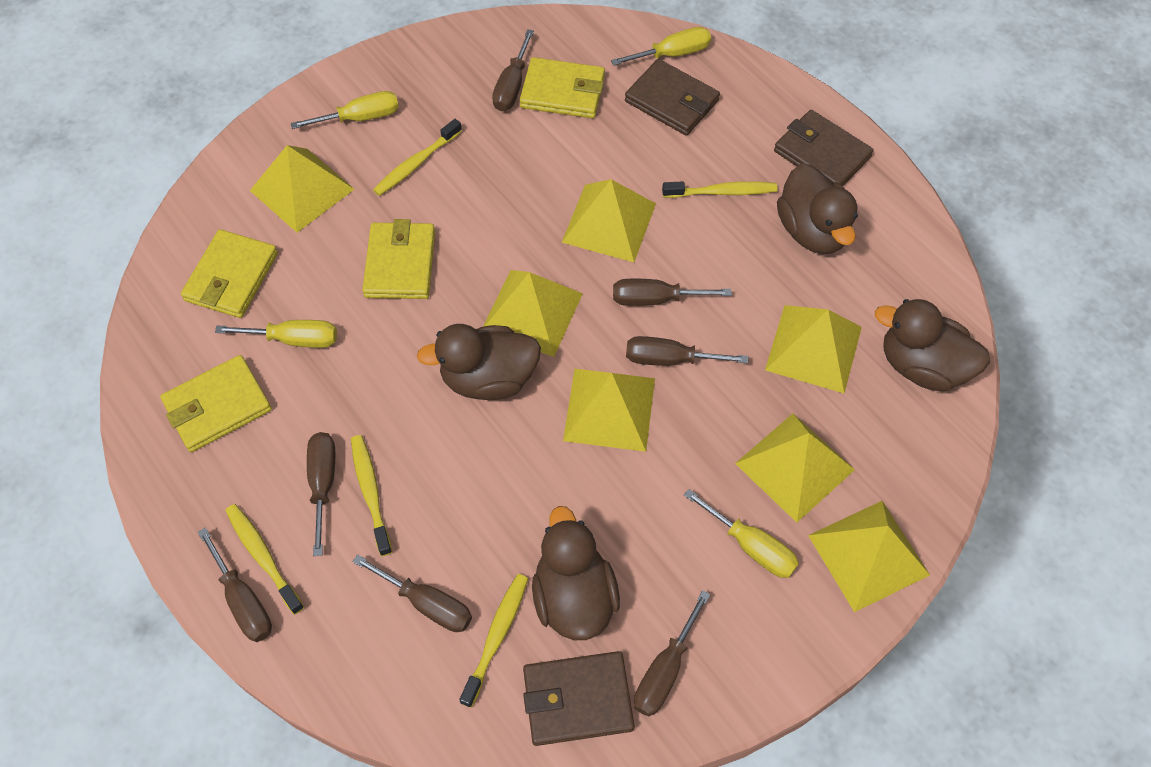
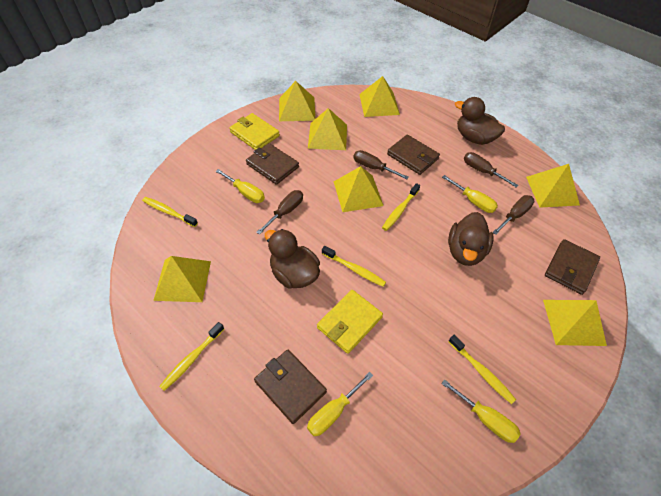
brown duck: [417,324,541,400] [532,506,620,640] [777,163,858,254] [875,299,990,392] = 4 -> [265,229,320,289] [448,212,494,266] [455,97,505,145] = 3
brown screwdriver: [198,527,272,642] [307,432,335,556] [352,554,472,632] [492,29,534,111] [613,279,732,306] [626,336,748,366] [634,590,711,717] = 7 -> [256,190,303,235] [353,150,409,180] [464,152,519,188] [492,195,535,235] = 4
brown wallet: [523,651,634,746] [625,59,720,136] [774,110,874,186] = 3 -> [246,143,299,185] [254,350,327,424] [387,134,440,175] [545,239,600,295] = 4
yellow wallet: [160,355,272,452] [181,229,278,318] [362,219,435,299] [520,57,605,118] = 4 -> [229,113,280,150] [317,290,383,354] = 2

